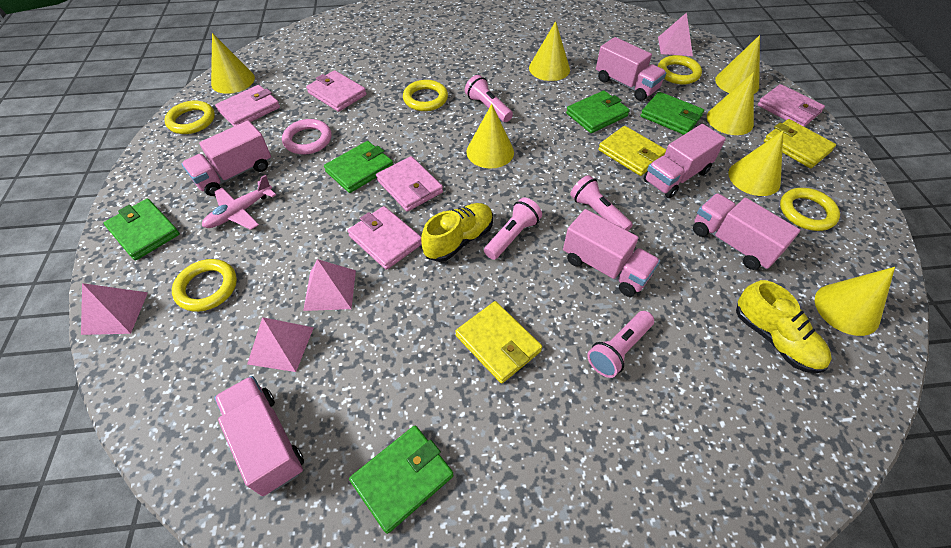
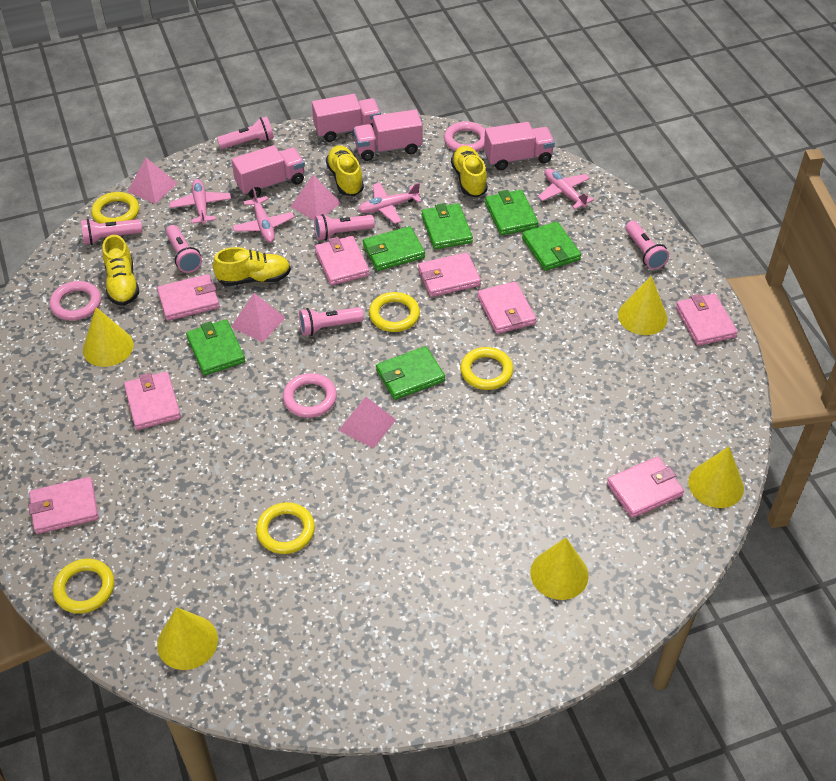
green wallet: [104,199,180,260] [324,141,393,193] [349,426,454,534] [566,91,630,133] [641,92,704,135] = 5 -> [186,319,245,375] [363,226,425,271] [376,346,445,400] [421,203,473,249] [485,190,538,235] [522,221,581,271] = 6
pink flashlight: [465,75,513,122] [484,197,542,260] [570,175,633,231] [587,311,654,378] = 4 -> [81,219,142,245] [166,225,202,273] [217,116,274,149] [299,307,364,336] [314,214,375,241] [625,221,669,270] = 6
pink plane: [202,175,276,230] = 1 -> [169,179,231,224] [232,188,294,243] [358,183,422,224] [538,168,594,209] = 4
pink ring: [282,119,332,155] = 1 -> [50,281,101,320] [283,373,337,418] [444,121,485,152] = 3
pink truck: [182,121,271,196] [214,376,304,496] [563,209,660,297] [596,37,667,101] [644,124,726,198] [693,193,800,270] = 6 -> [231,145,305,198] [312,94,381,142] [353,109,423,161] [484,122,555,170] = 4
pink wallet: [215,85,280,126] [306,70,366,112] [348,206,422,270] [376,156,443,212] [758,84,825,127] = 5 -> [28,477,98,534] [124,371,181,430] [157,274,219,321] [315,236,370,285] [418,252,481,297] [477,281,536,334] [607,457,684,518] [676,294,738,346] = 8
yellow cone: [211,33,255,94] [466,104,514,168] [529,21,570,81] [707,72,754,135] [715,35,760,94] [728,130,784,196] [815,267,895,336] = 7 -> [83,307,134,367] [157,607,218,670] [531,538,589,600] [618,276,668,335] [688,447,744,508] = 5
yellow shoe: [421,203,493,262] [736,280,832,373] = 2 -> [102,235,139,306] [213,247,291,286] [326,145,364,196] [451,146,488,197] = 4
yellow wallet: [455,301,542,384] [598,126,666,176] [764,119,836,168] = 3 -> none = 0

